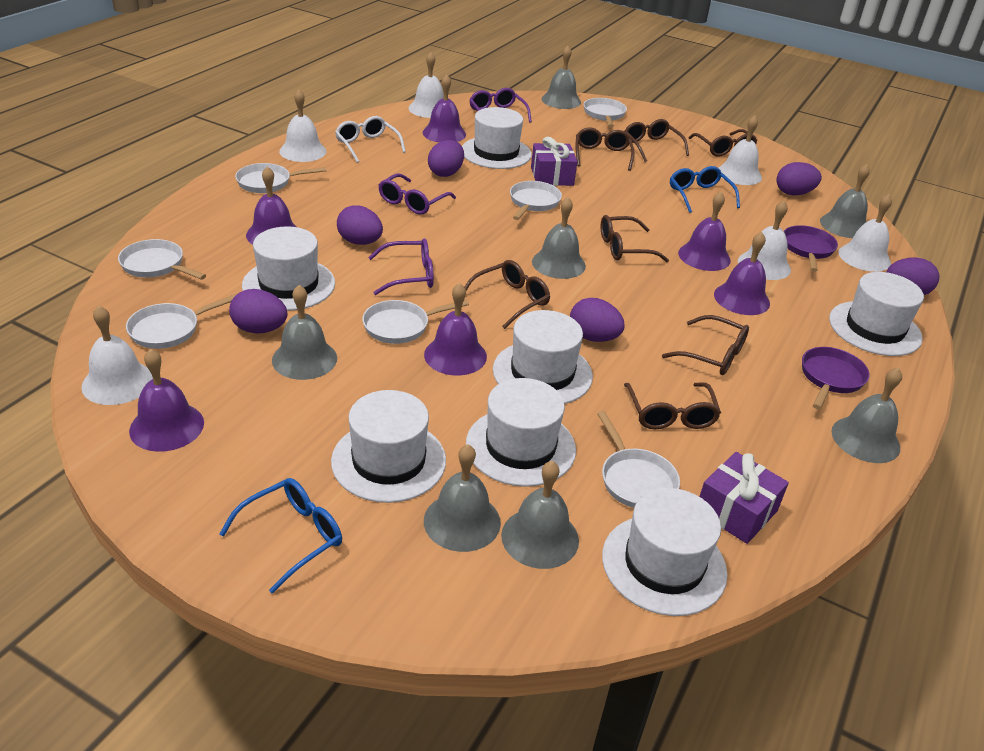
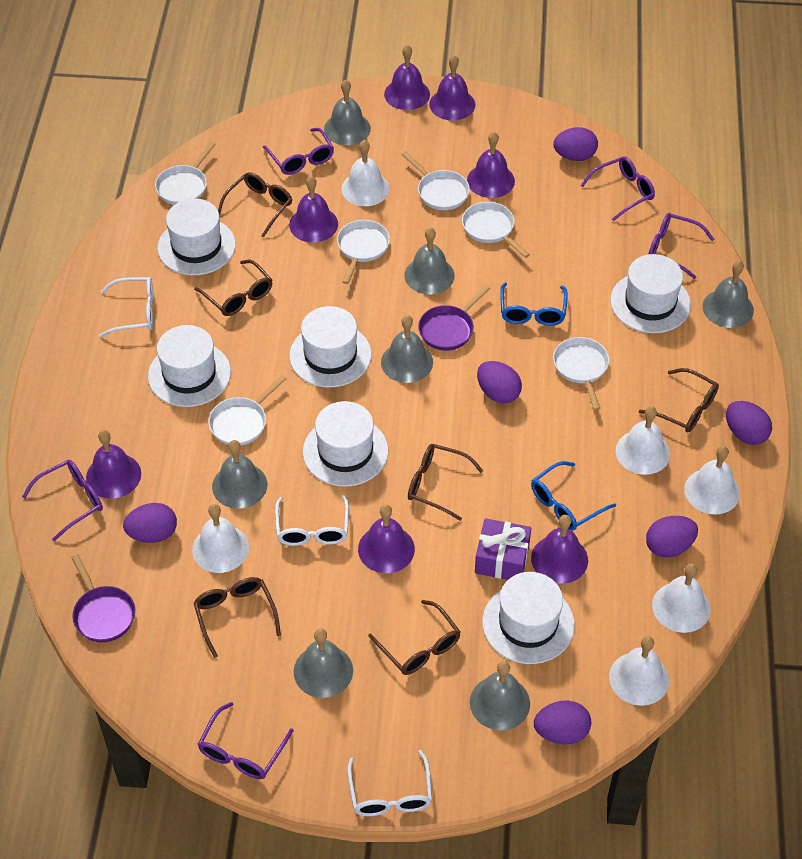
brown glasses: [465,260,550,329] [575,127,634,171] [600,215,669,262] [624,119,689,162] [624,382,721,429] [662,315,749,375] [688,129,757,157] = 7 -> [194,260,272,316] [194,577,281,658] [218,172,292,238] [368,600,461,675] [408,444,484,521] [639,368,719,433] = 6
purple bell: [129,348,204,452] [246,166,297,245] [423,74,466,142] [424,283,487,376] [678,192,731,271] [714,232,770,315] = 6 -> [86,430,141,499] [289,176,338,243] [358,504,415,573] [384,45,430,110] [429,55,475,121] [467,132,515,198] [531,515,588,584] = 7
purple gift: [531,137,577,186] [699,452,789,544] = 2 -> [475,518,531,580] = 1
purple glasses: [368,238,434,295] [379,173,456,215] [469,88,532,123] = 3 -> [22,460,103,541] [198,702,294,779] [263,128,334,175] [580,157,655,221] [649,213,714,279] = 5
white glasses: [335,116,406,163] = 1 -> [99,277,153,337] [275,495,349,546] [347,750,432,816] = 3
white hat: [242,227,335,311] [331,390,446,503] [462,107,532,169] [466,378,576,487] [493,310,593,404] [602,488,728,616] [829,272,924,356] = 7 -> [148,325,231,407] [157,199,236,275] [289,306,372,387] [303,401,388,487] [482,572,575,664] [610,254,691,333] = 6
white pan: [118,239,206,280] [126,294,237,349] [235,163,326,193] [362,300,469,344] [510,181,562,220] [584,98,627,127] [597,411,680,508] = 7 -> [155,142,216,205] [208,375,286,445] [337,220,390,284] [402,151,470,210] [462,202,530,258] [553,337,609,410] = 6

